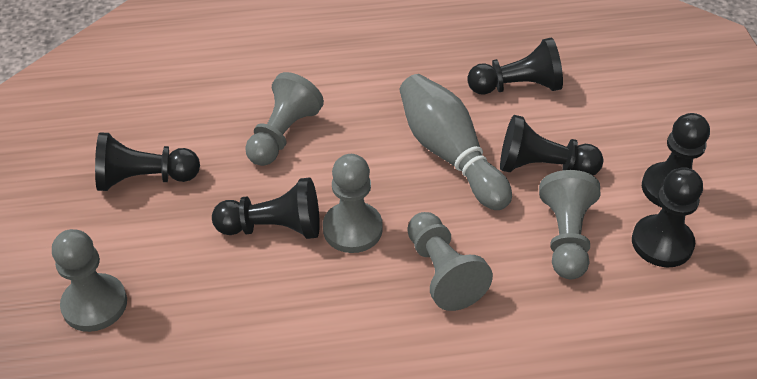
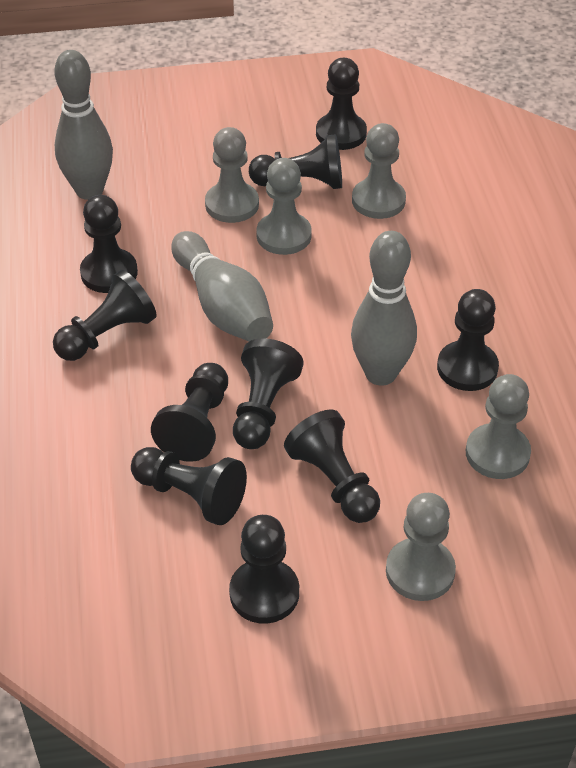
black pawn: [95,132,200,191] [212,177,320,239] [468,38,563,95] [500,115,603,175] [632,167,703,267] [642,113,710,208] = 6 -> [53,270,157,361] [80,195,138,293] [131,447,247,525] [151,363,228,462] [229,515,299,624] [233,338,304,449] [249,134,342,189] [284,409,380,523] [316,58,367,150] [437,289,499,391] = 10
grey bowling pin: [400,74,512,210] = 1 -> [54,50,113,200] [171,231,273,341] [351,231,417,386] = 3

